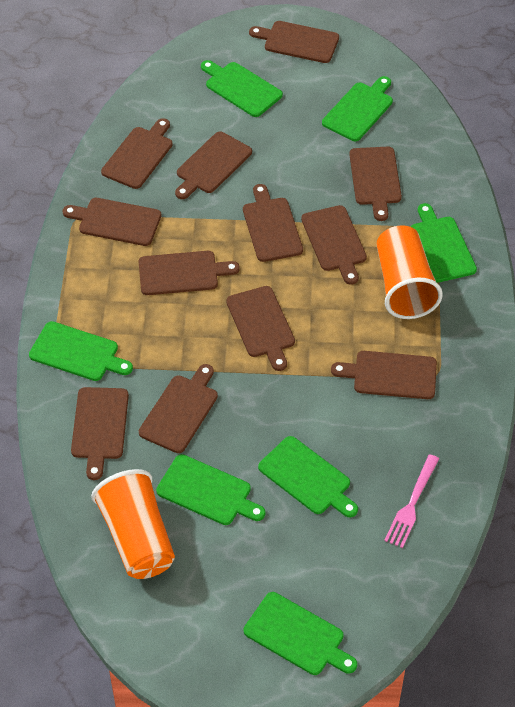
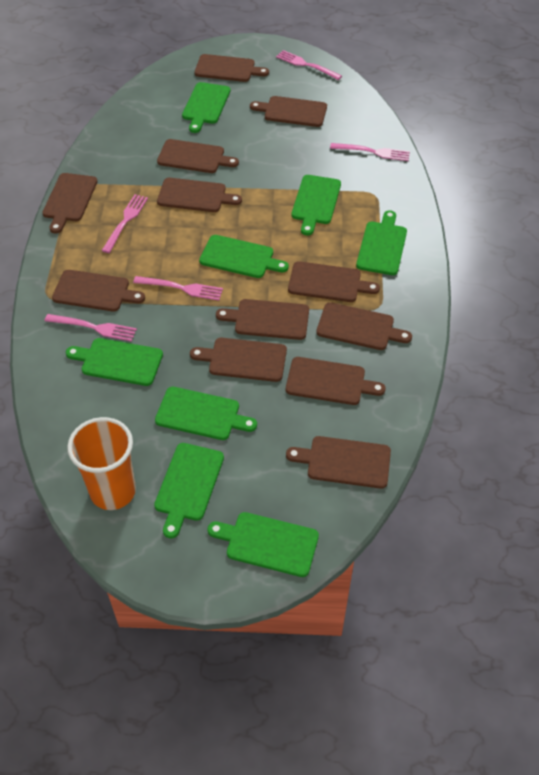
green cutting board: [29,321,133,381] [156,454,265,525] [201,60,283,117] [244,592,357,675] [258,436,358,518] [322,76,393,141] [411,203,477,283] = 7 -> [66,338,163,386] [154,443,224,538] [155,387,257,440] [182,82,231,133] [199,235,289,278] [208,512,319,577] [291,175,341,235] [356,210,407,275] = 8
orange cup: [91,469,175,579] [377,225,443,319] = 2 -> [67,417,136,510] = 1
pink fork: [384,454,439,548] = 1 -> [45,314,137,342] [101,194,148,253] [133,276,223,301] [276,50,342,80] [330,143,410,161] = 5

